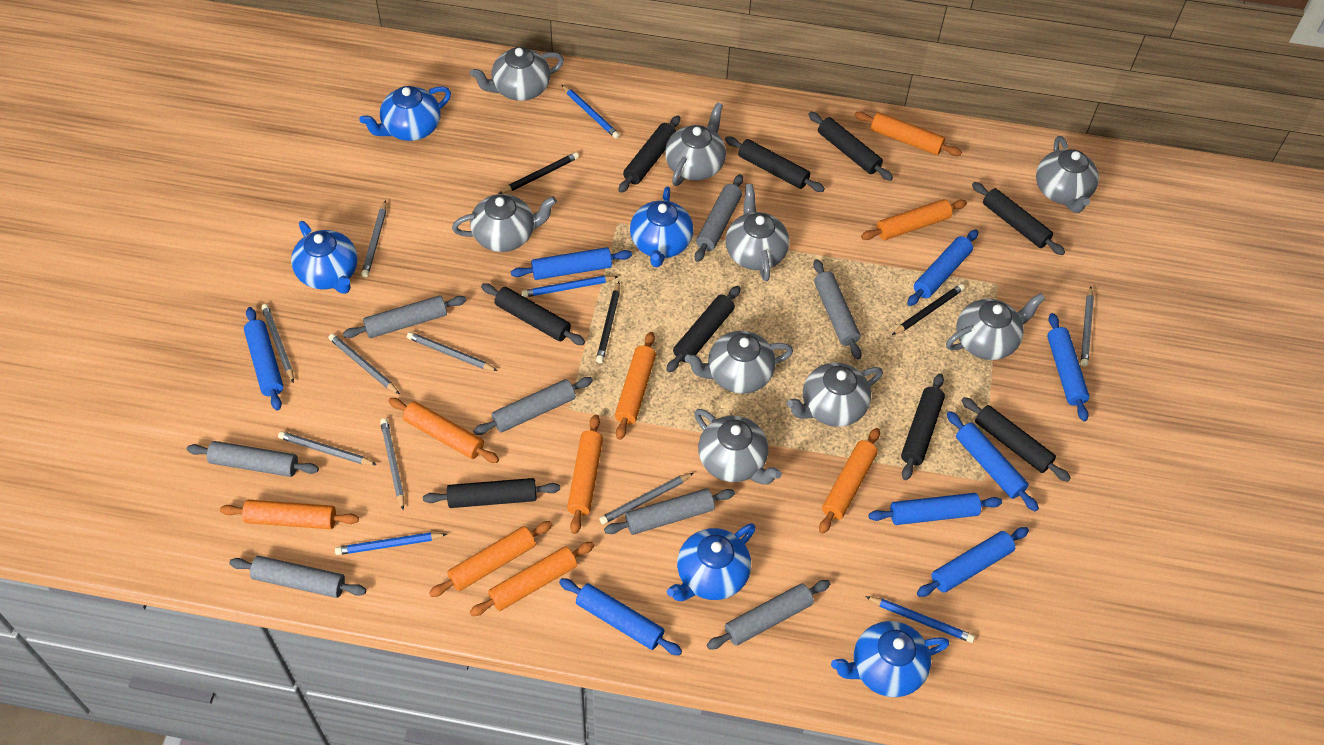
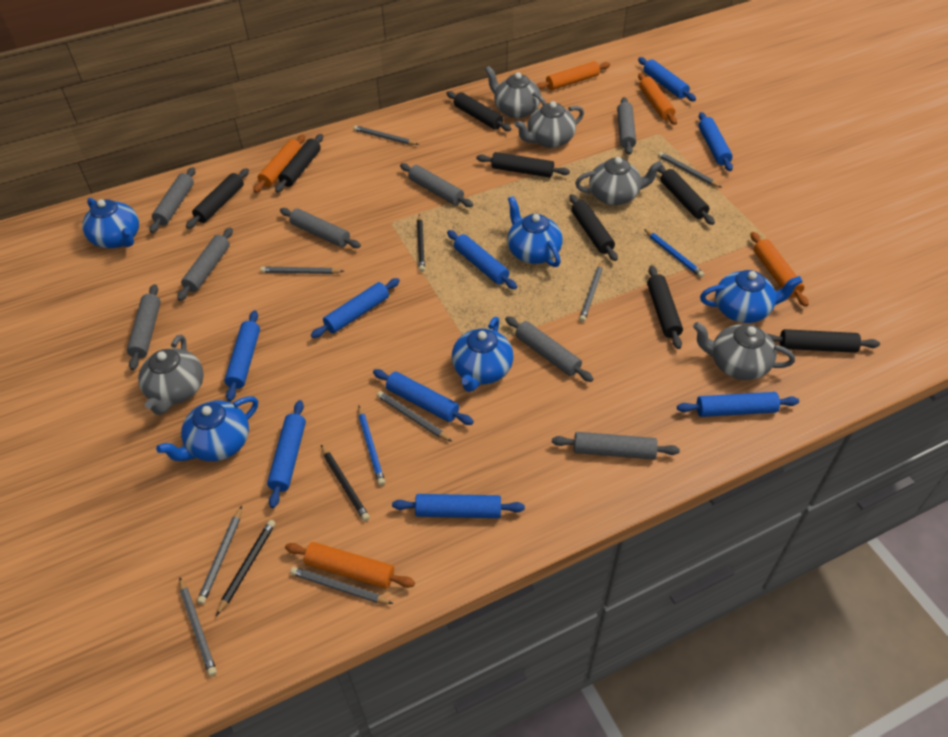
black rolling pin: [423,478,560,508] [481,283,585,345] [618,116,680,193] [666,286,741,373] [725,136,825,192] [808,112,893,181] [901,373,945,480] [961,397,1071,482] [972,182,1065,255] = 9 -> [186,168,249,229] [275,134,323,193] [447,91,511,131] [476,152,570,178] [569,194,618,261] [647,265,683,349] [658,166,715,225] [768,329,880,353] = 8
blue pencil: [335,532,447,555] [522,276,619,297] [562,85,620,139] [865,596,975,643] = 4 -> [358,406,385,486] [644,229,704,277] = 2
blue rolling pin: [244,307,284,411] [511,247,632,280] [559,578,682,656] [868,493,1002,525] [907,229,978,306] [917,527,1029,597] [947,411,1039,511] [1047,313,1090,421] = 8 -> [224,310,260,401] [267,400,306,508] [311,278,400,338] [373,369,474,425] [392,494,525,518] [447,230,517,289] [638,57,696,101] [677,392,799,417] [699,112,733,171] = 9
grey teapot: [452,194,557,252] [470,47,564,101] [665,102,726,186] [685,331,793,394] [694,409,782,485] [726,184,789,281] [787,363,883,427] [946,293,1045,360] [1036,136,1099,213] = 9 -> [138,335,204,415] [485,66,547,118] [515,101,584,148] [575,157,663,205] [693,322,795,380] = 5
orange rolling pin: [220,500,359,529] [389,398,499,463] [429,521,552,597] [470,542,594,616] [567,414,603,534] [615,332,656,440] [819,428,880,534] [854,111,962,156] [861,199,967,240] = 9 -> [253,135,305,193] [285,542,415,589] [537,61,610,90] [638,73,677,125] [751,232,809,307] = 5

